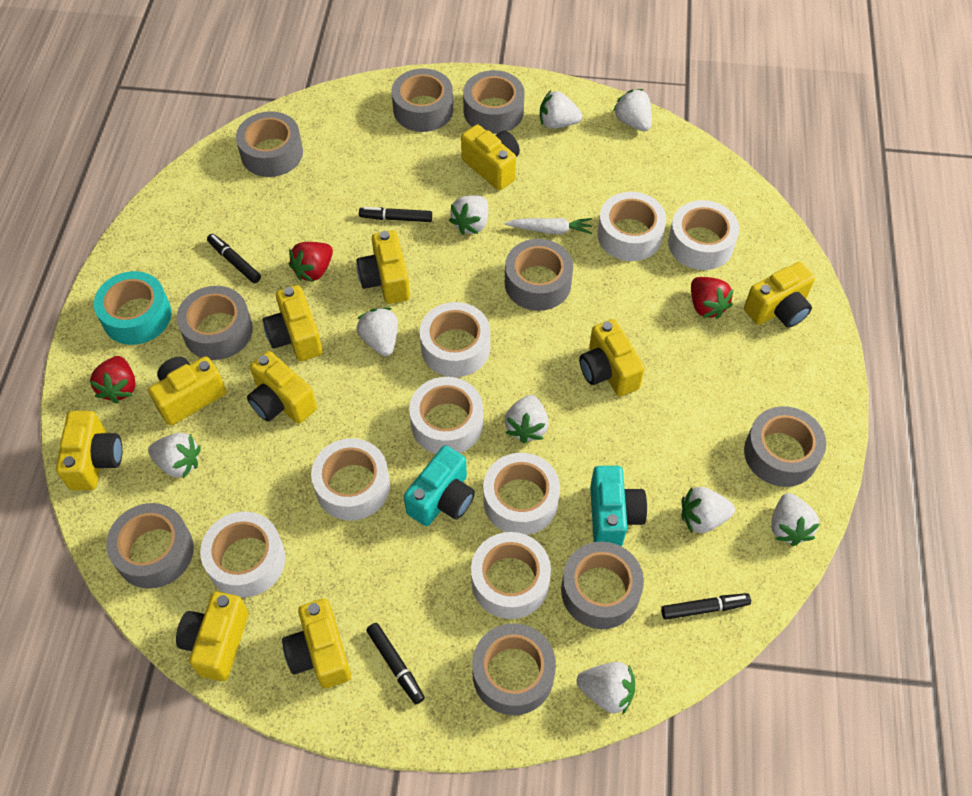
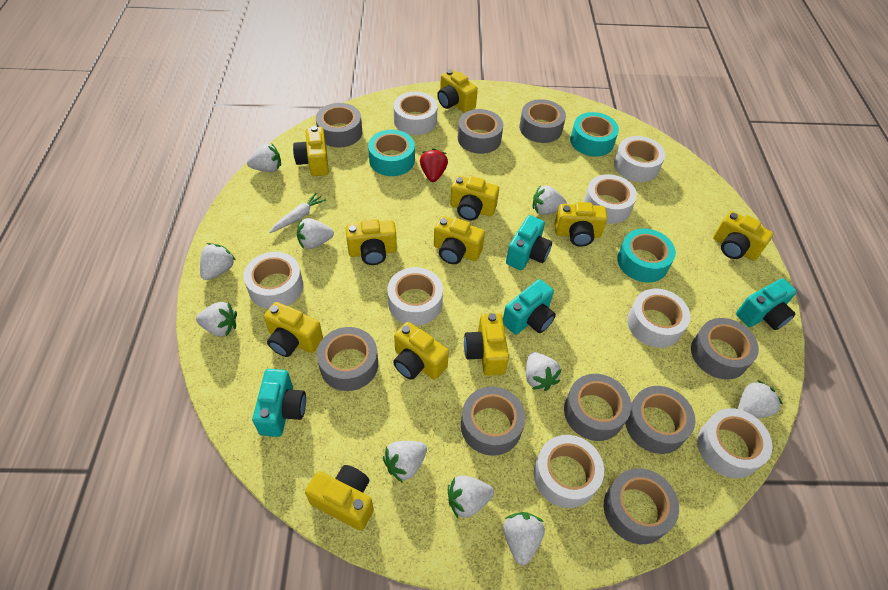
black marker: [207,234,261,283] [359,207,432,222] [366,623,425,704] [661,593,751,620] = 4 -> none = 0
red strawberry: [89,356,136,404] [289,242,333,282] [691,277,734,319] = 3 -> [420,148,448,182] = 1
turquoise camera: [404,445,475,526] [590,466,647,546] = 2 -> [252,369,306,437] [503,279,556,335] [506,215,552,270] [736,278,797,330] = 4
turquoise tape: [94,271,171,345] = 1 -> [368,130,415,176] [570,112,619,157] [617,229,676,282] = 3
white strawberry: [148,433,201,479] [357,308,398,356] [449,195,488,235] [505,395,549,443] [540,90,582,129] [577,662,635,715] [613,89,652,131] [681,487,735,533] [771,493,820,546] = 9 -> [196,302,237,336] [200,243,236,280] [247,143,281,172] [297,218,334,249] [383,441,427,483] [448,475,494,518] [503,512,545,565] [526,352,562,391] [533,185,567,215] [738,380,783,419] = 10
yellow camera: [56,411,123,490] [148,356,226,426] [176,592,249,681] [247,351,317,424] [263,285,322,361] [282,598,351,689] [357,230,410,304] [461,125,520,190] [579,319,645,397] [744,262,815,328] = 10 -> [264,302,323,357] [293,126,329,176] [305,465,374,531] [346,219,397,265] [393,322,449,380] [434,216,485,264] [437,69,478,113] [450,176,499,220] [464,313,509,376] [555,202,607,247] [713,211,773,261] = 11

